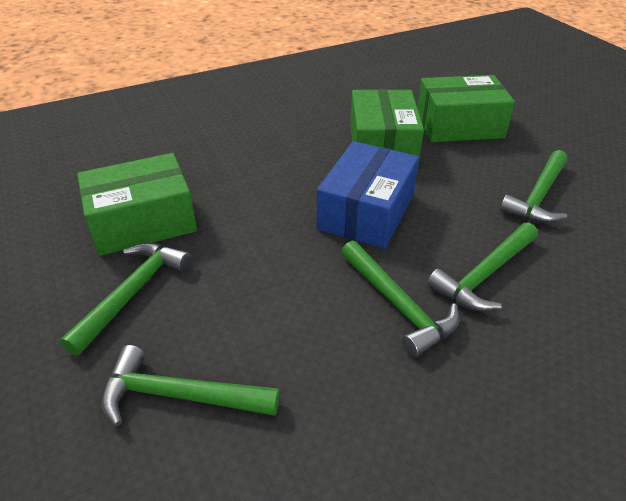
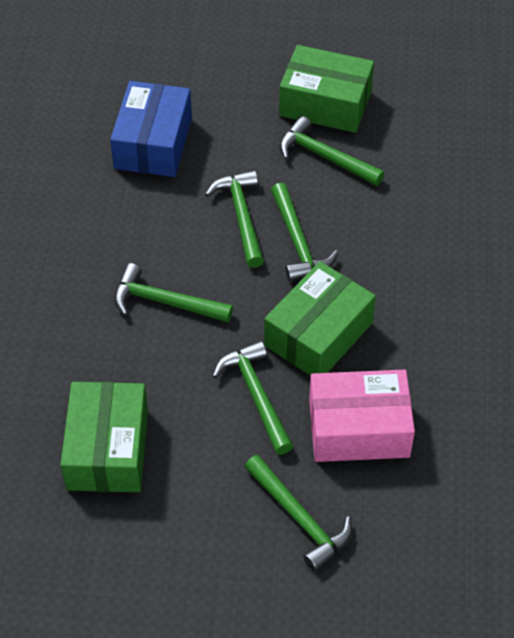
green hammer: [60,243,191,356] [102,345,280,426] [341,241,460,357] [427,222,538,311] [500,150,568,223] = 5 -> [114,263,233,322] [205,170,264,268] [213,341,293,455] [244,455,352,571] [271,183,338,282] [280,116,384,186] = 6
pink box: none = 0 -> [309,370,415,462] = 1

